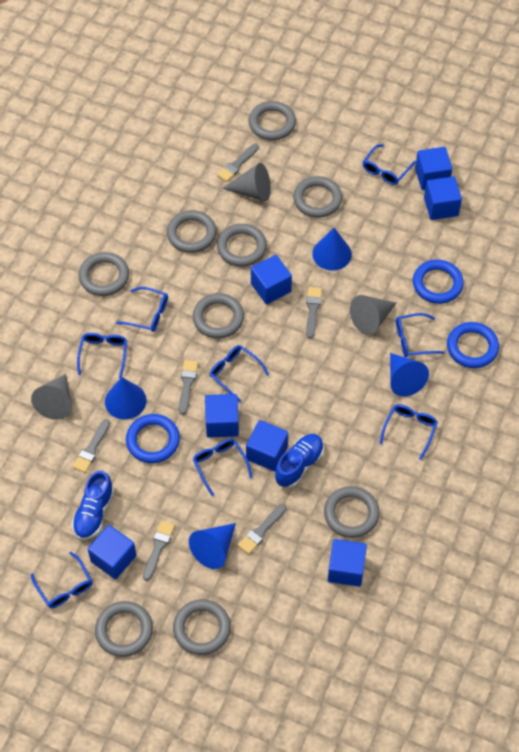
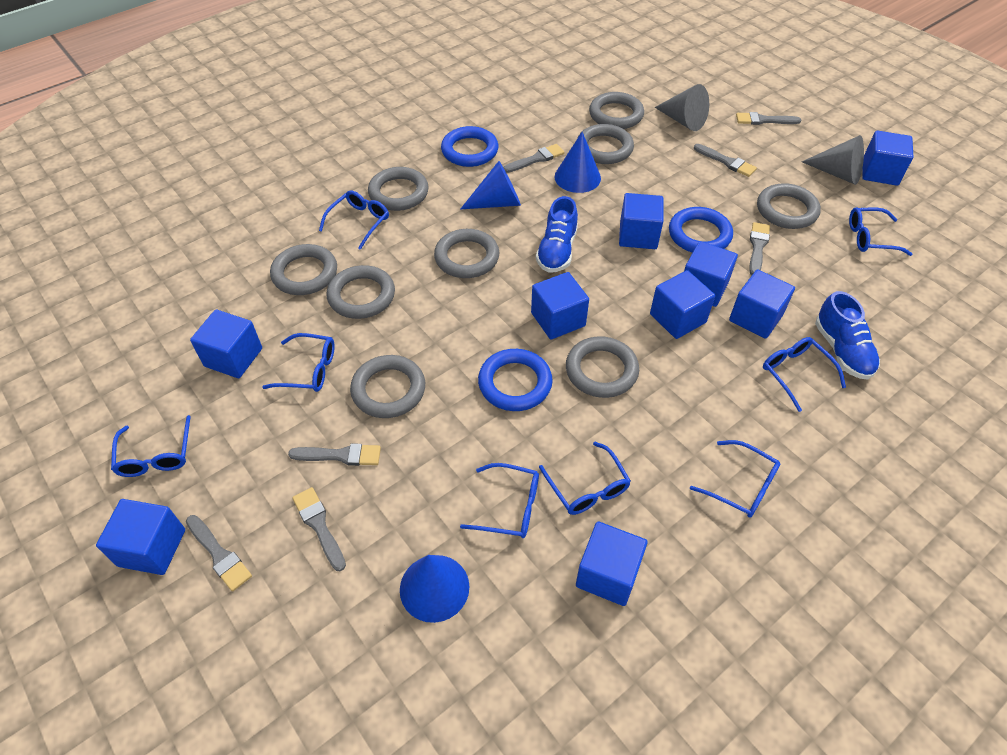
blue cone: [105,377,147,420] [189,523,236,569] [312,228,352,271] [390,353,429,397] = 4 -> [400,555,469,623] [461,161,521,209] [555,132,601,193] = 3
blue cube: [88,525,136,580] [205,394,239,438] [246,420,288,471] [251,255,292,304] [328,539,367,587] [415,147,452,190] [424,176,462,220] = 7 -> [96,499,185,575] [190,309,262,378] [531,272,589,340] [576,522,648,606] [619,193,663,249] [650,270,715,339] [684,241,738,307] [729,269,795,339] [862,130,913,186] = 9
grey brush: [73,419,110,473] [143,521,175,581] [179,360,198,415] [217,144,259,182] [238,504,286,554] [306,287,322,339] = 6 -> [186,515,252,591] [288,443,381,466] [292,487,346,571] [503,144,565,173] [694,144,757,177] [736,112,801,125] [749,222,770,275] = 7
grey cone: [31,374,72,420] [222,163,271,202] [350,295,396,335] = 3 -> [655,84,709,131] [802,135,864,185] = 2

